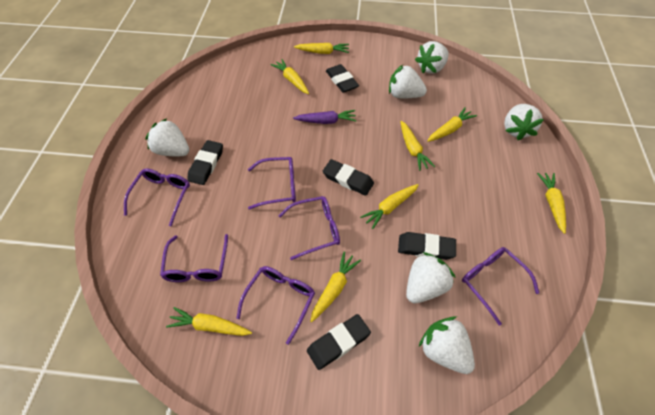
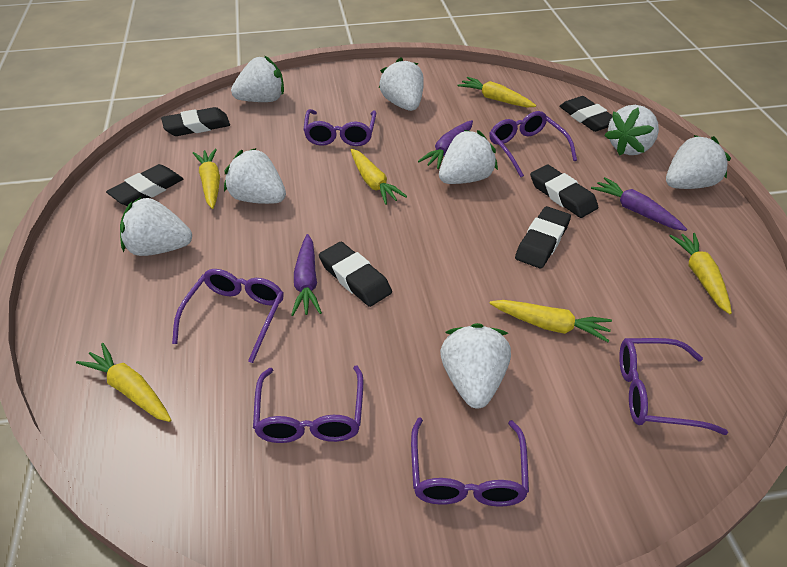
black eraser: [187,140,223,185] [307,314,371,370] [323,159,374,196] [326,64,359,93] [398,232,456,260] = 5 -> [106,164,183,206] [161,107,230,136] [319,242,392,307] [515,206,571,269] [530,165,598,218] [559,96,612,132] = 6
purple carrot: [293,110,357,124] = 1 -> [291,234,322,316] [418,120,473,169] [591,177,687,231] = 3
white strawberry: [145,118,189,156] [389,65,427,98] [406,252,455,303] [415,41,449,74] [419,317,475,374] [504,104,544,140] = 6 -> [120,197,192,256] [224,148,286,204] [231,56,284,102] [379,57,424,111] [439,130,498,184] [440,323,511,408] [604,105,659,156] [666,135,731,189] = 8
yellow carrot: [166,307,252,336] [271,59,309,94] [294,43,349,54] [310,252,361,323] [360,184,419,229] [400,121,435,171] [427,107,477,142] [537,173,566,234] = 8 -> [76,343,171,422] [193,149,220,209] [351,149,407,205] [457,77,536,108] [489,300,612,342] [670,233,732,314] = 6

